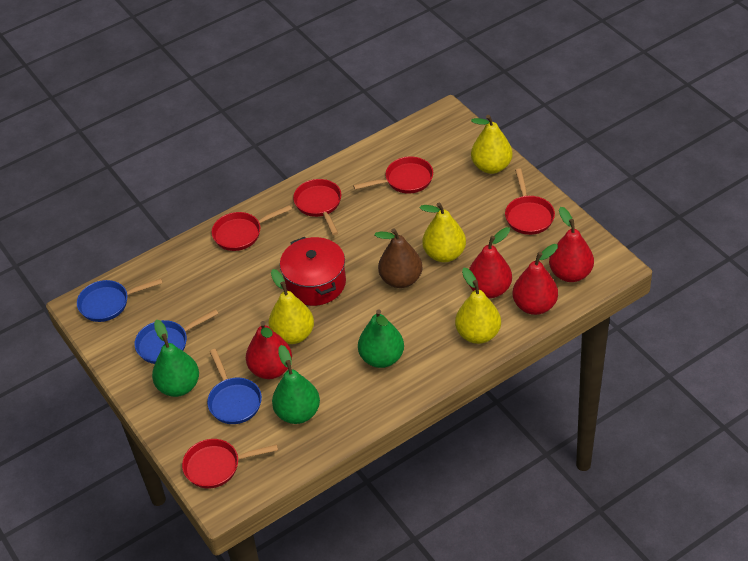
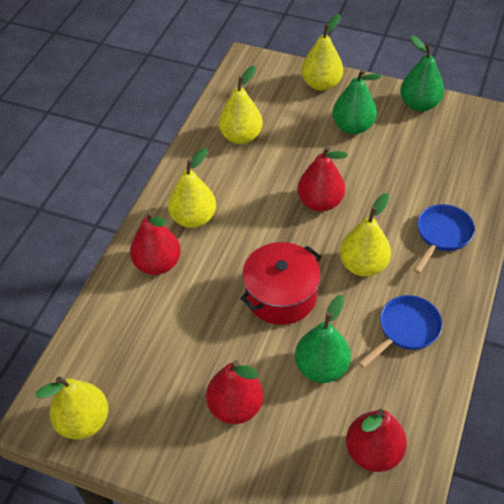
blue pan: [77,279,162,322] [134,309,218,364] [207,349,262,424] = 3 -> [358,295,443,368] [413,204,475,274] = 2
brown pear: [375,228,422,288] = 1 -> none = 0
red pan: [182,439,278,489] [211,205,292,251] [293,179,341,235] [353,157,433,194] [505,168,555,235] = 5 -> none = 0
yellow pear: [268,269,314,344] [420,202,466,262] [455,268,501,344] [471,115,513,174] = 4 -> [36,377,109,440] [168,148,216,228] [218,66,263,144] [301,14,343,91] [340,193,391,277] = 5

